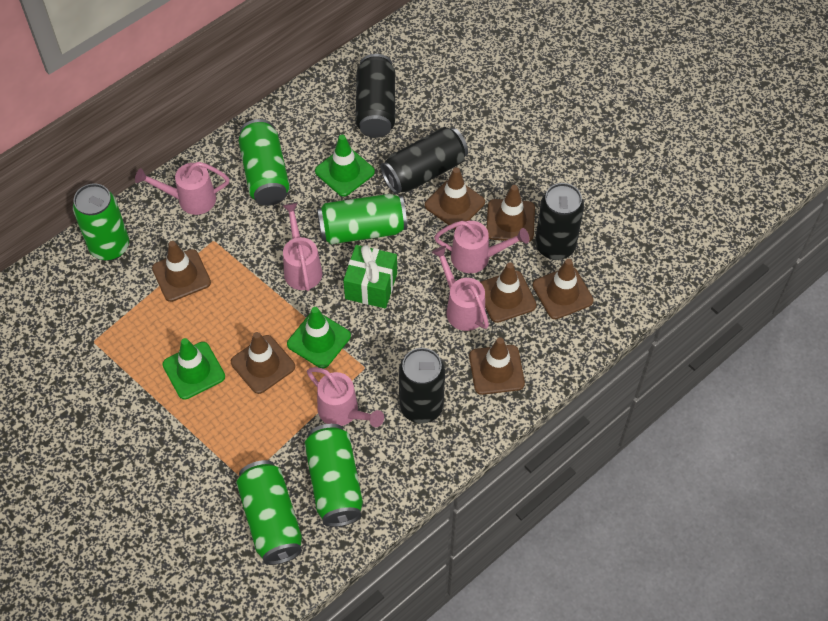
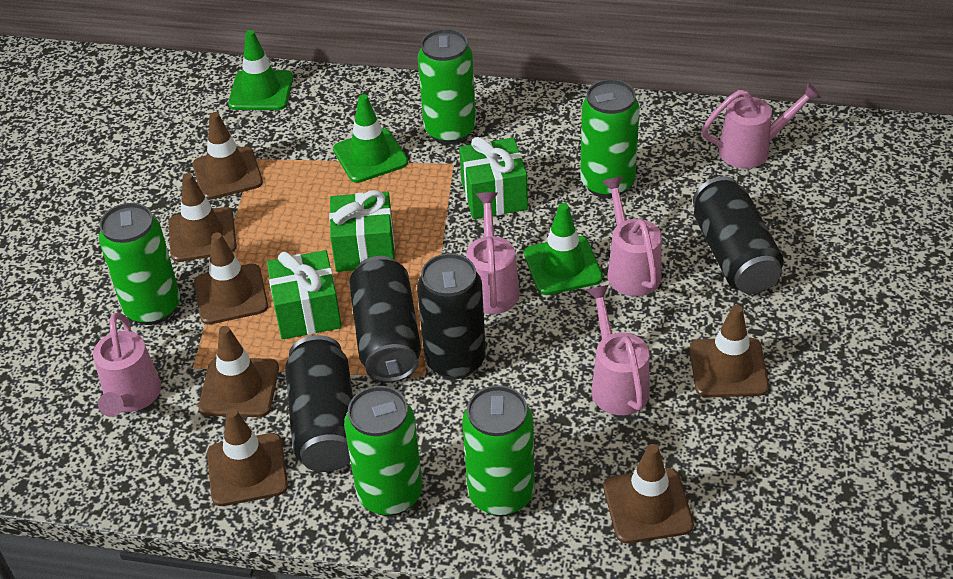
green gift: [343,245,397,308] = 1 -> [267,250,342,339] [329,190,395,272] [459,137,528,219] = 3

